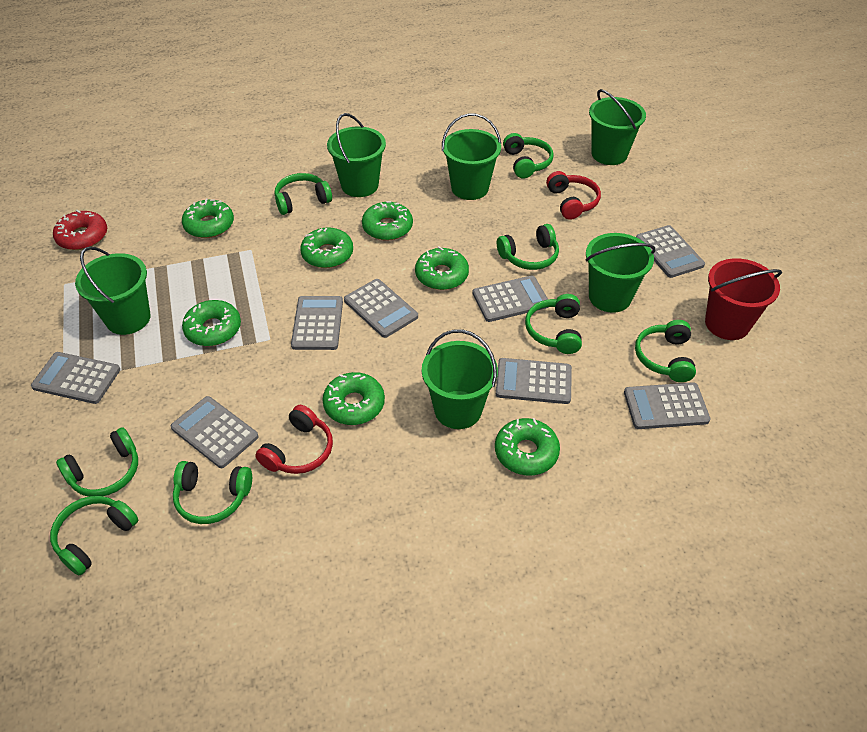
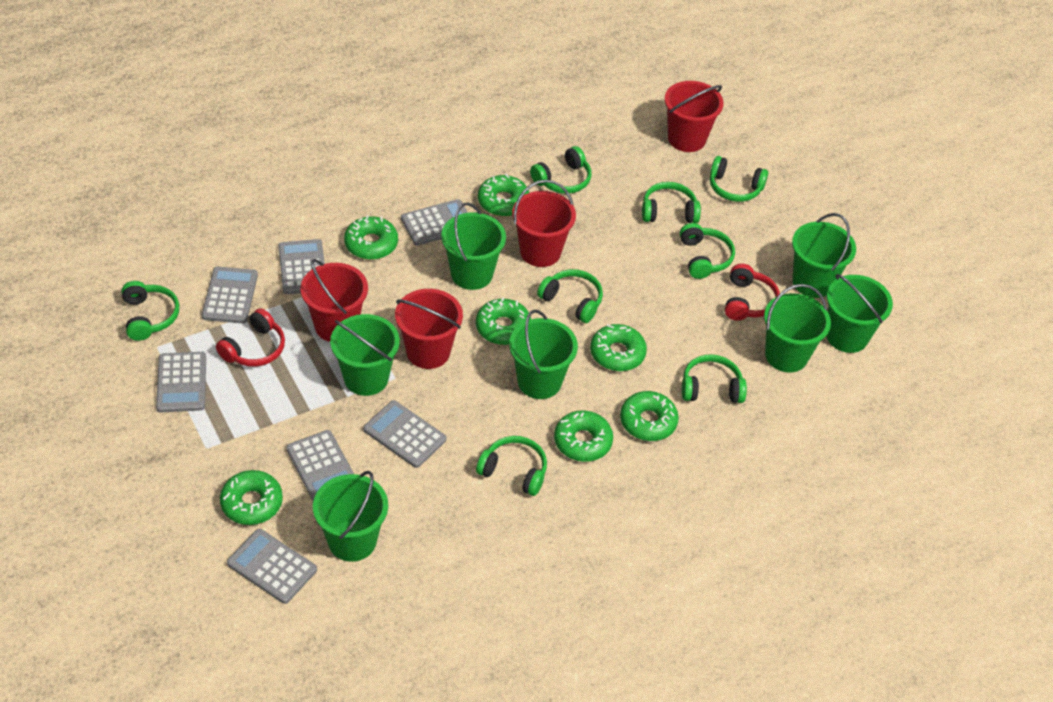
green bucket: [75,246,151,335] [327,113,386,197] [422,329,498,429] [442,113,501,200] [585,233,655,313] [589,89,646,165] = 6 -> [313,471,388,562] [330,314,400,396] [441,203,506,290] [509,310,578,399] [764,284,831,373] [792,213,856,298] [826,274,893,353] = 7
grey calculator: [31,352,120,404] [171,396,259,468] [291,296,343,350] [344,279,418,338] [472,275,549,322] [496,358,572,404] [624,382,710,429] [636,225,705,278] = 8 -> [156,352,206,413] [202,267,258,324] [227,529,317,604] [278,239,325,294] [286,430,354,501] [363,400,446,468] [401,199,468,246] = 7
red bucket: [705,258,782,340] = 1 -> [300,259,368,342] [395,289,463,369] [512,180,576,267] [665,81,724,152] = 4
red donut: [53,210,107,250] = 1 -> none = 0

